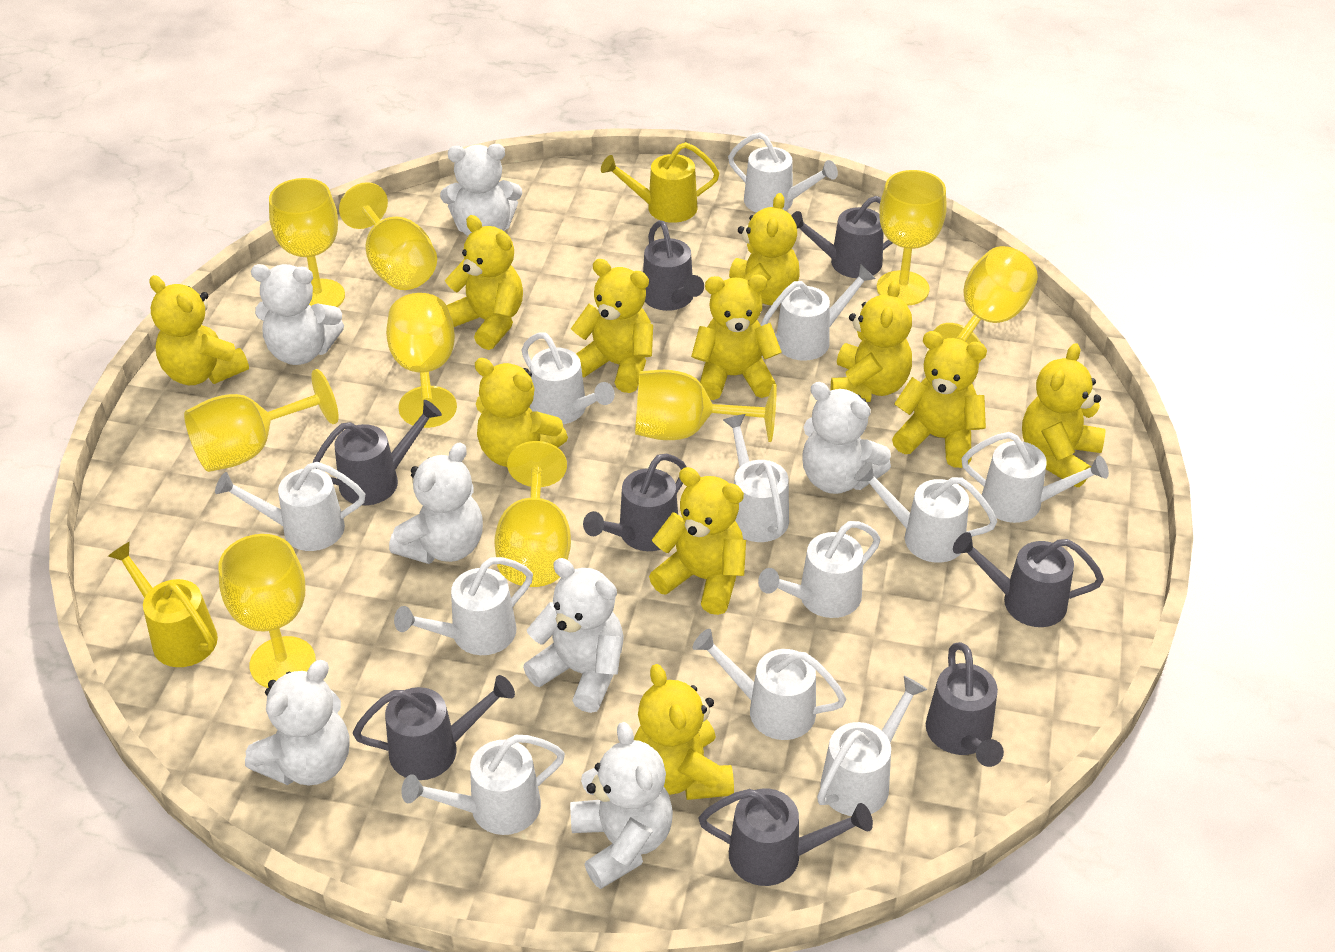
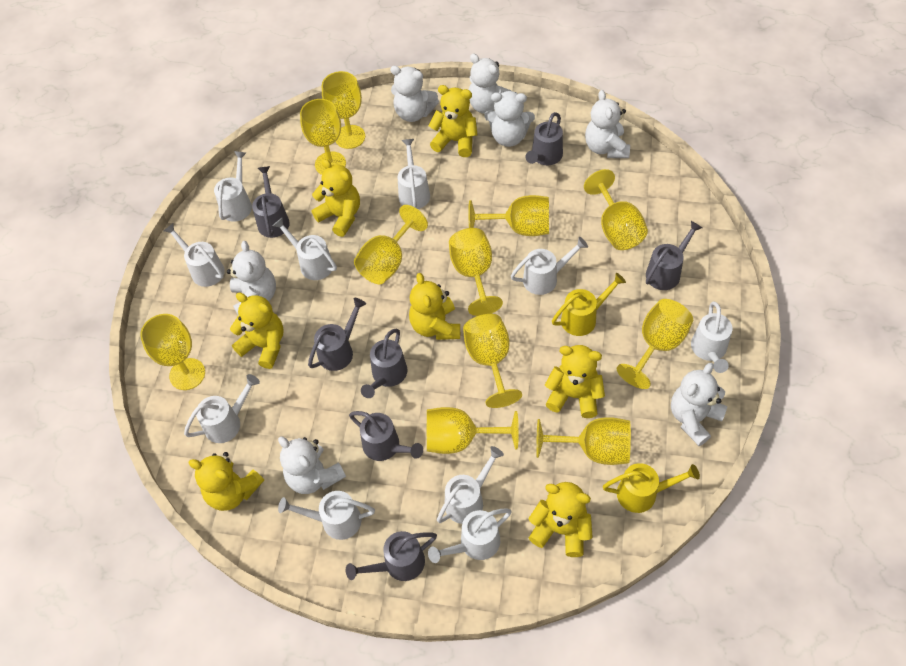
grey watering can: [313,400,442,505] [353,675,515,780] [583,454,687,551] [643,220,704,311] [699,789,873,886] [791,196,892,278] [926,642,1004,767] [953,532,1104,627] = 8 -> [252,166,290,238] [308,298,366,371] [346,531,437,581] [349,411,423,461] [361,329,407,398] [526,112,563,165] [646,221,702,290] = 7
white watering can: [215,462,365,551] [394,557,533,655] [401,735,565,835] [522,332,615,424] [693,629,846,740] [723,414,789,542] [728,132,838,213] [758,521,881,618] [760,264,876,361] [817,676,927,816] [855,462,997,563] [961,432,1109,523] = 12 -> [164,223,225,287] [184,374,260,443] [214,151,252,222] [273,217,337,280] [278,491,375,540] [398,139,430,209] [428,508,512,563] [437,446,504,524] [511,237,588,295] [691,301,732,373] = 10
yellow goblet: [184,369,339,472] [218,534,316,688] [269,178,345,307] [339,182,437,290] [386,293,457,428] [494,441,571,587] [635,370,776,442] [877,170,947,306] [934,246,1038,363] = 9 -> [140,314,205,390] [300,99,346,175] [322,71,365,149] [354,205,428,284] [427,407,519,454] [449,228,503,316] [463,314,522,408] [468,195,549,236] [536,417,631,465] [584,169,648,250] [617,299,693,389] = 11
yellow teddy bear: [149,275,249,385] [445,215,523,350] [475,358,568,467] [571,259,653,393] [634,664,734,800] [649,467,746,615] [691,275,782,400] [729,193,799,311] [831,280,912,402] [892,331,987,468] [1022,343,1106,487] = 11 -> [188,452,264,511] [230,292,284,369] [312,159,360,237] [409,273,460,340] [429,85,477,157] [529,482,593,557] [545,345,605,418] = 7

